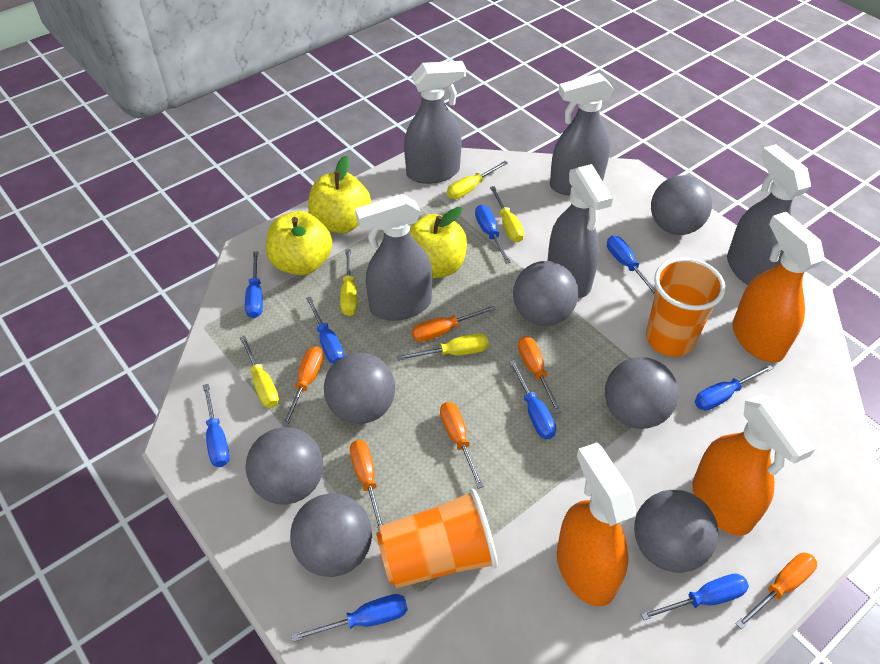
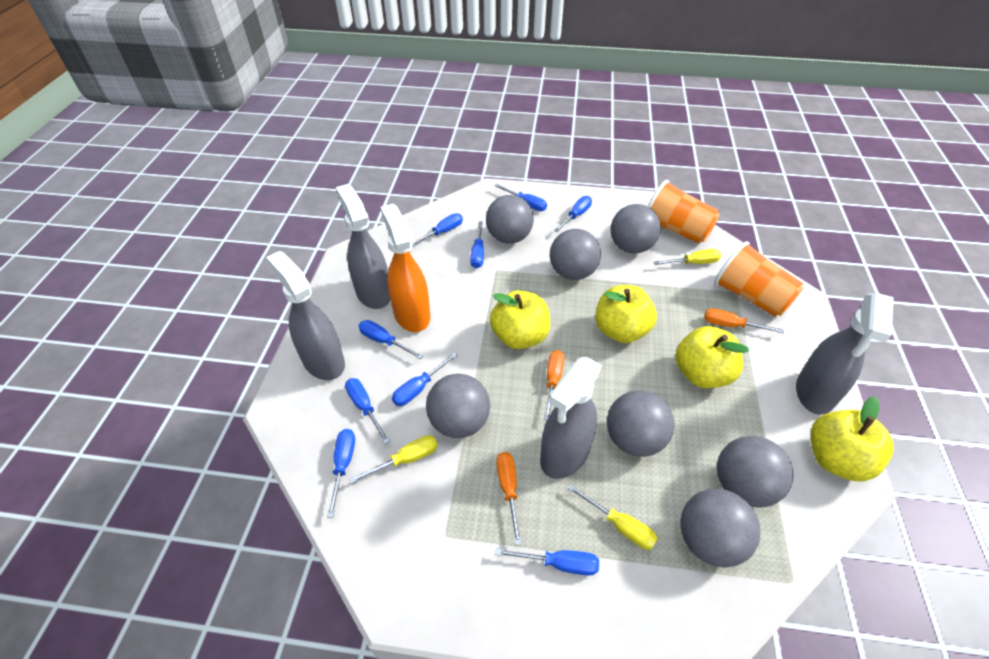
grey spray bottle: [355,194,433,321] [404,61,466,184] [547,164,613,298] [550,73,614,195] [727,144,811,285] = 5 -> [266,251,345,380] [336,184,390,309] [540,357,602,479] [796,293,893,415] = 4
orange screwdriver: [282,346,324,427] [350,440,384,531] [412,305,496,342] [440,402,484,489] [518,336,562,414] [736,553,817,629] = 6 -> [497,452,522,545] [544,350,564,420] [704,308,784,333] = 3
orange spray bottle: [557,442,636,606] [693,394,815,536] [732,212,825,363] = 3 -> [381,204,430,332] = 1
yellow apple: [266,211,332,275] [308,156,371,233] [409,207,467,278] = 3 -> [490,290,550,349] [595,285,657,343] [675,326,749,388] [811,396,894,482] = 4
yellow screwdriver: [240,336,279,408] [340,249,358,316] [397,333,489,360] [447,161,508,199] [490,186,524,242] = 5 -> [349,435,438,484] [568,484,658,550] [654,249,721,265] = 3

